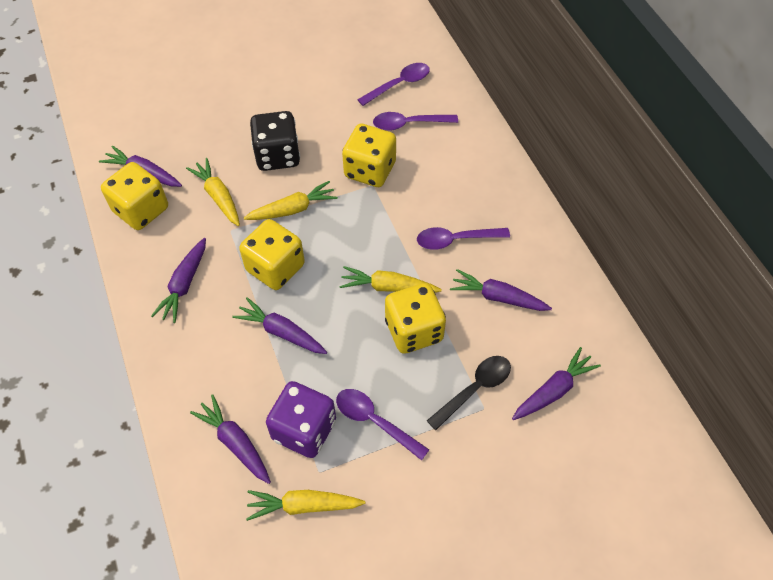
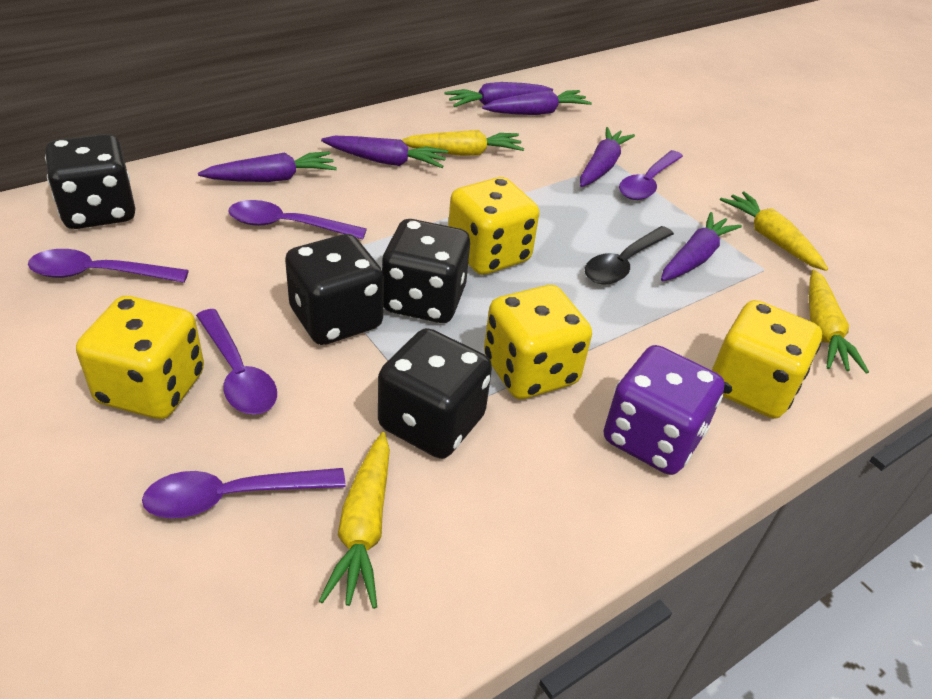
black dice: [250,111,300,171] = 1 -> [45,134,135,229] [285,234,384,345] [378,328,492,459] [381,219,470,323] = 4
purple spoon: [336,389,429,461] [357,63,430,106] [373,112,458,131] [417,227,510,250] = 4 -> [28,249,189,283] [142,468,346,518] [196,309,277,415] [228,200,367,240] [619,150,683,200] = 5

